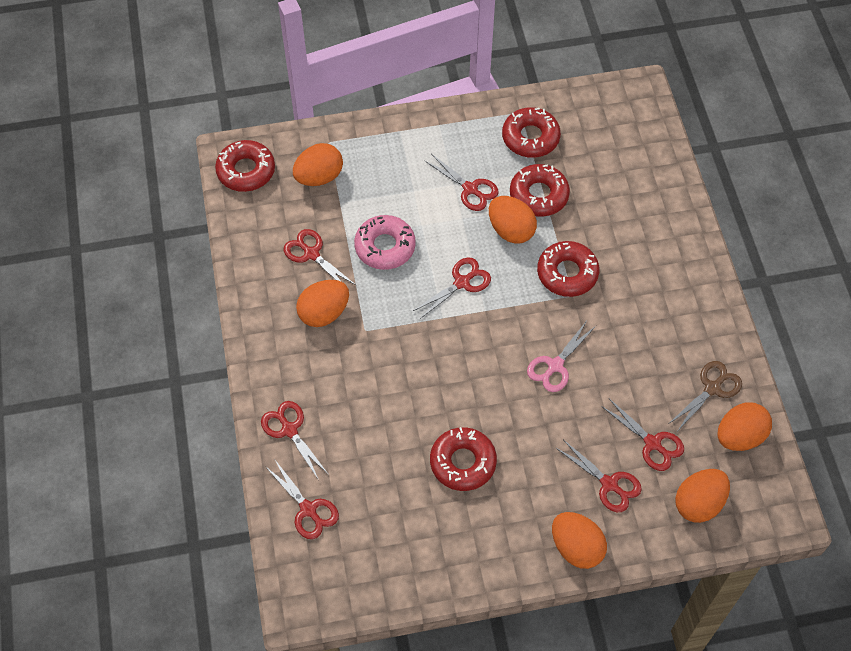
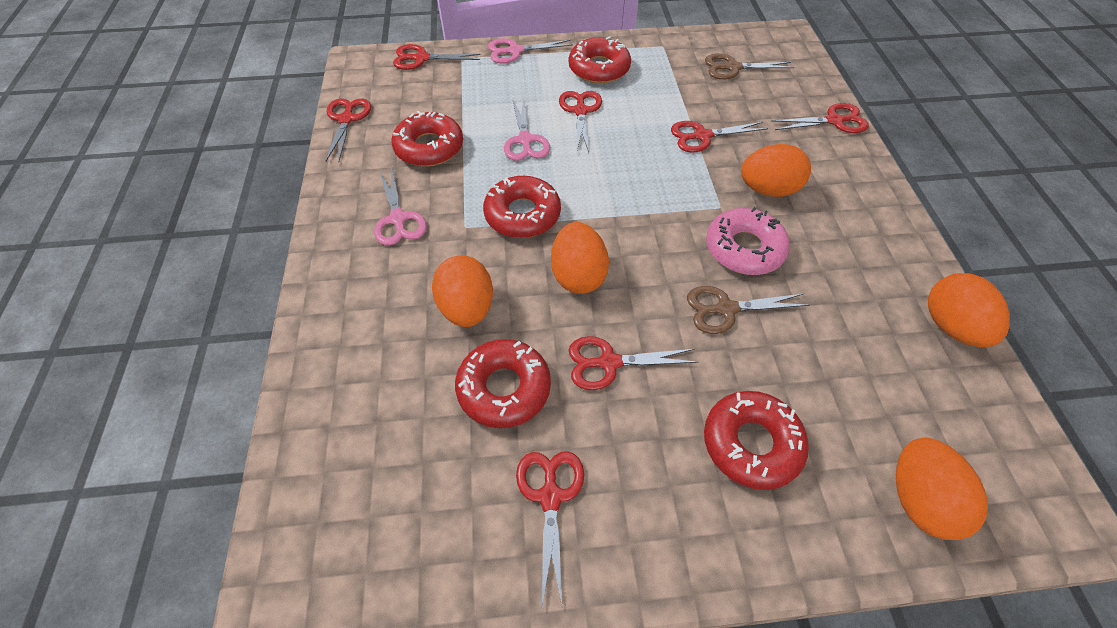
brown scissors: [670,361,742,430] = 1 -> [687,286,810,334] [705,53,794,80] = 2
orange egg: [293,143,343,186] [296,280,349,327] [489,196,537,244] [552,512,607,569] [675,469,730,523] [717,403,772,451] = 6 -> [432,255,493,327] [551,222,609,294] [741,144,811,197] [896,438,988,540] [928,273,1010,347] = 5
pink scissors: [527,322,596,392] = 1 -> [374,170,427,246] [488,38,573,64] [504,97,550,161] = 3

